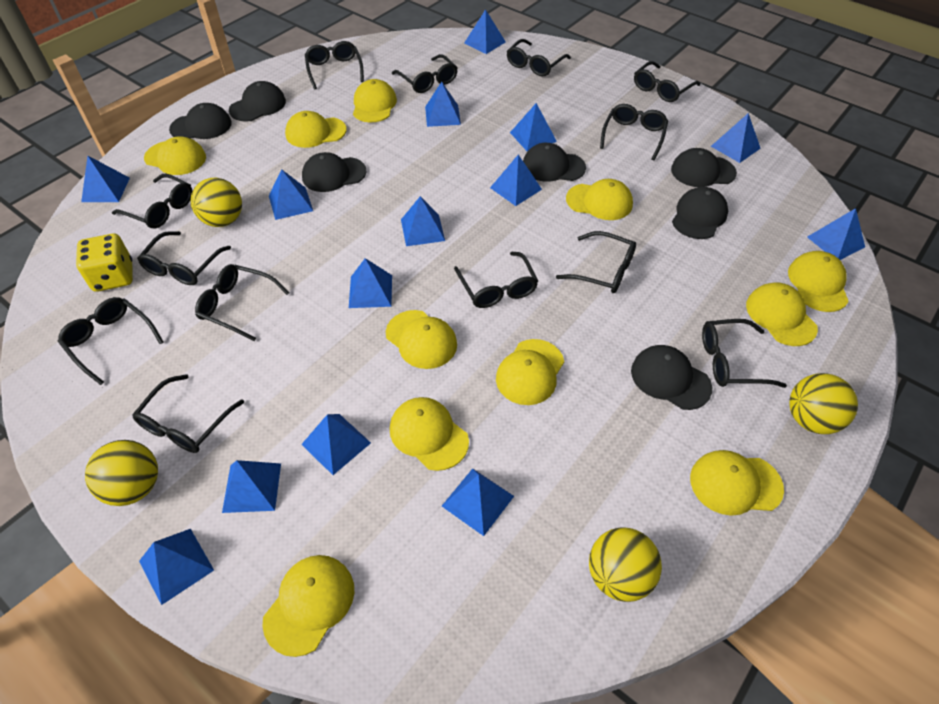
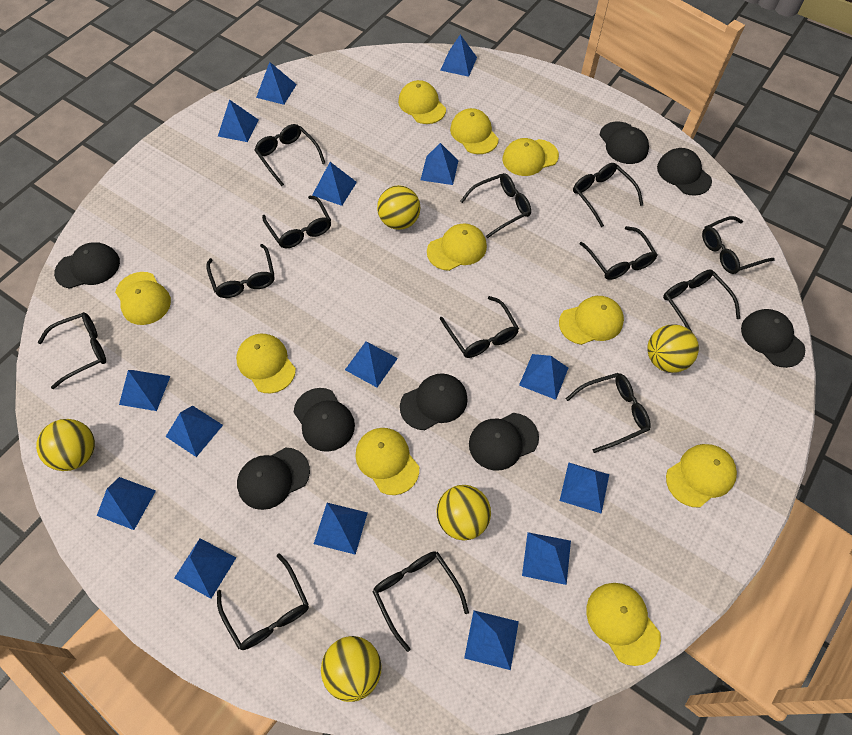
black cap: [169,103,232,139] [229,81,286,122] [302,152,366,192] [523,143,586,182] [631,345,712,410] [671,148,737,187] [672,187,728,239] = 7 -> [54,242,120,289] [237,447,310,510] [294,388,355,452] [400,373,468,430] [469,413,539,471] [600,122,649,164] [657,148,712,195] [741,309,805,368] = 8
blue pyramid: [81,156,130,202] [139,529,214,605] [222,460,281,513] [269,169,313,220] [301,414,371,475] [349,258,392,308] [401,196,445,246] [425,82,461,127] [442,468,514,536] [464,9,506,54] [490,154,542,206] [510,103,557,151] [711,113,761,163] [807,208,865,260] = 14 -> [97,477,156,530] [119,370,170,411] [166,405,223,457] [174,538,236,599] [218,99,259,142] [256,62,297,105] [312,162,357,206] [314,503,368,555] [345,341,398,387] [421,143,458,185] [440,34,477,77] [464,610,519,670] [519,354,568,400] [522,532,571,585] [560,462,609,514] = 15
yellow ball: [85,440,158,506] [191,178,242,227] [589,527,662,602] [789,373,858,434] = 4 -> [36,419,95,471] [321,636,381,702] [377,185,420,230] [437,485,491,540] [647,324,699,373] = 5
yellow cap: [144,137,206,175] [262,555,354,657] [285,111,347,148] [353,79,397,122] [386,310,457,369] [390,397,469,471] [496,339,564,405] [566,179,633,220] [690,450,784,516] [746,283,818,346] [788,251,849,312] = 11 -> [115,272,171,325] [236,334,296,393] [355,428,419,495] [398,80,446,124] [427,223,487,271] [450,108,499,154] [502,138,559,176] [559,296,624,345] [586,583,661,666] [666,444,737,507] = 10
yellow dice: [76,234,133,292] = 1 -> none = 0

